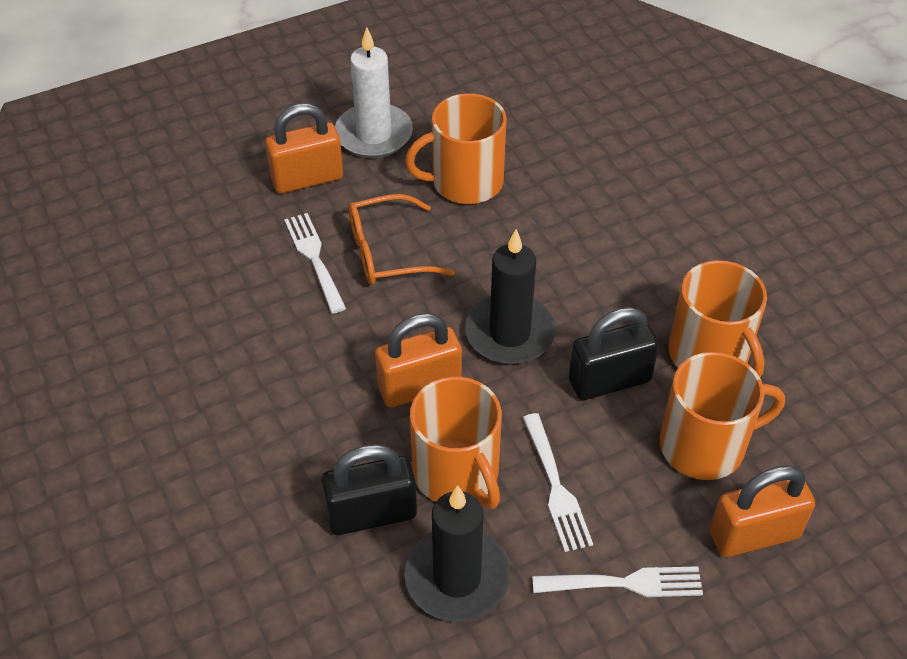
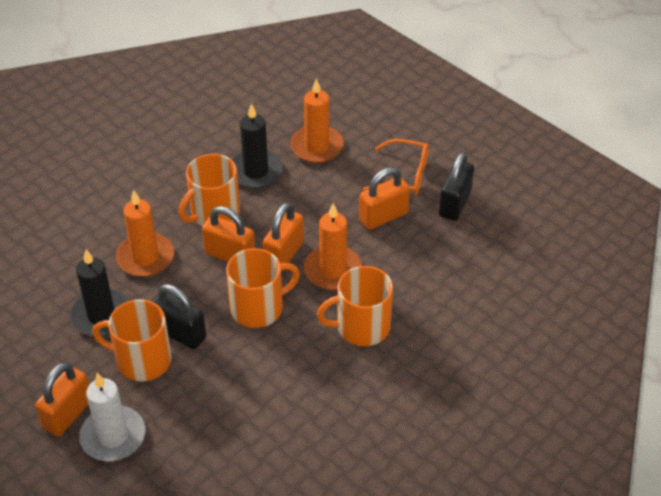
orange candle: none = 0 -> [116,190,174,277] [290,78,344,163] [304,203,362,290] = 3
orange padlock: [265,103,343,194] [375,313,462,407] [710,465,815,557] = 3 -> [35,362,89,436] [202,206,255,262] [263,202,304,272] [359,167,410,230] = 4
white fork: [284,213,346,314] [523,413,593,552] [532,566,703,597] = 3 -> none = 0

